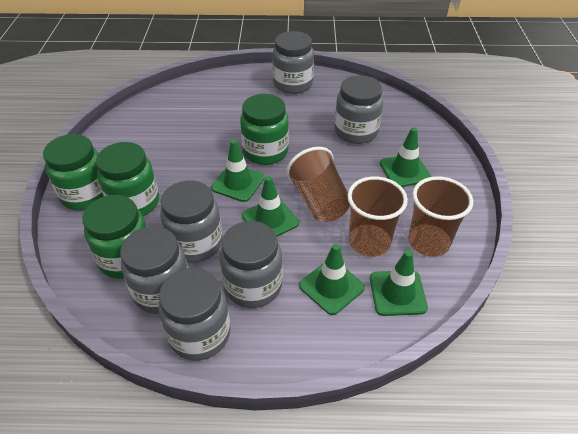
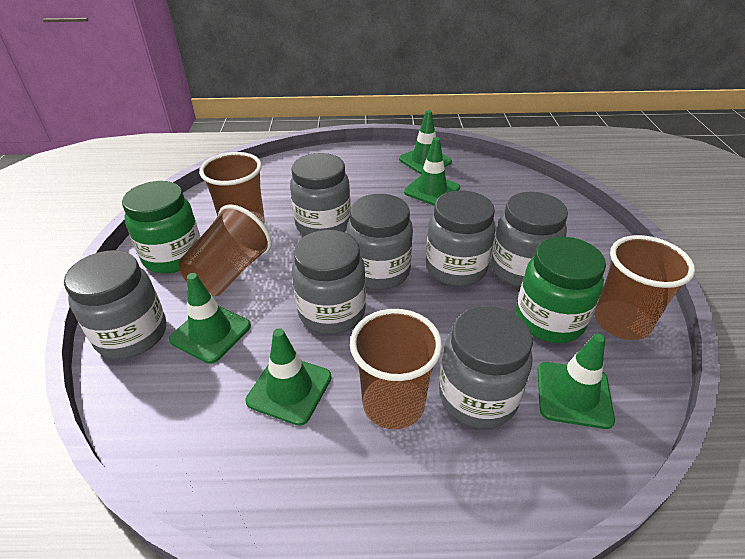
brown cup: [286,147,350,222] [347,176,408,257] [408,176,473,257] = 3 -> [179,204,272,296] [199,152,265,224] [350,309,442,429] [595,235,695,340] = 4
green jar: [43,134,104,210] [82,195,147,279] [96,142,159,216] [240,94,289,165] = 4 -> [122,181,200,273] [516,237,606,343] = 2
grey jar: [120,226,188,314] [158,268,230,361] [160,181,223,263] [220,221,283,308] [272,31,314,94] [335,75,383,144] = 6 -> [64,250,166,359] [290,153,351,236] [292,230,366,334] [347,194,413,290] [426,190,495,286] [439,306,533,429] [491,192,568,287] = 7

